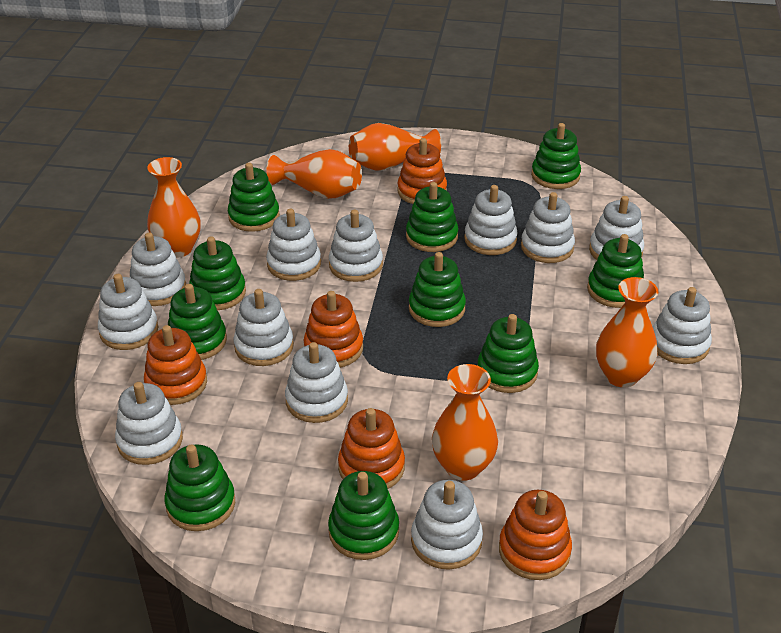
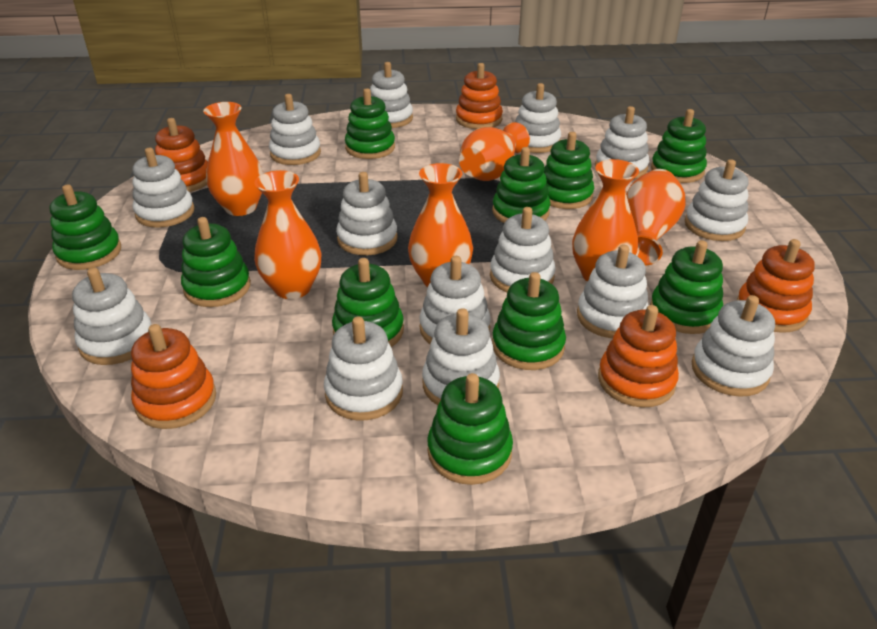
orange vase: [147,157,201,258] [266,149,362,199] [349,123,441,171] [432,364,498,481] [596,277,658,388] = 5 -> [203,102,264,216] [254,170,321,299] [408,163,473,287] [459,122,530,181] [572,159,639,281] [626,169,685,265] = 6
white stacking toy: [98,274,158,350] [115,382,183,465] [130,232,186,306] [233,289,294,366] [266,209,321,281] [285,342,348,423] [329,210,383,282] [411,480,483,570] [464,185,518,255] [521,192,575,263] [589,196,644,260] [653,287,712,364] = 12 -> [72,268,151,365] [132,148,195,228] [269,94,321,165] [324,316,403,420] [336,172,398,255] [370,62,413,128] [419,256,491,344] [422,308,500,405] [490,207,556,292] [515,83,561,153] [577,244,649,338] [595,106,649,179] [685,159,749,241] [692,295,775,397] = 14

